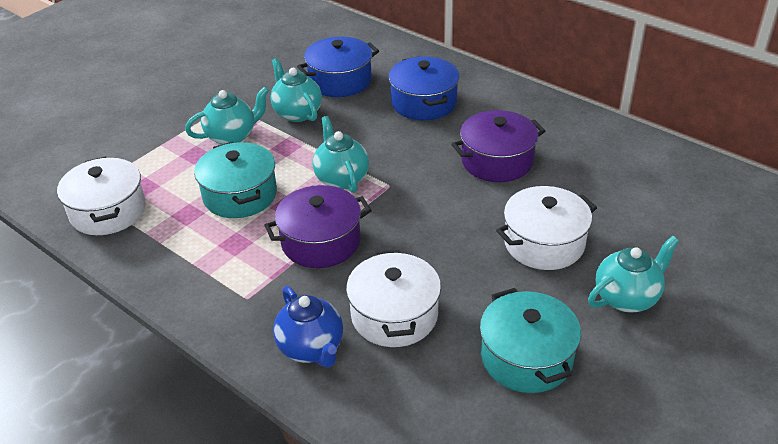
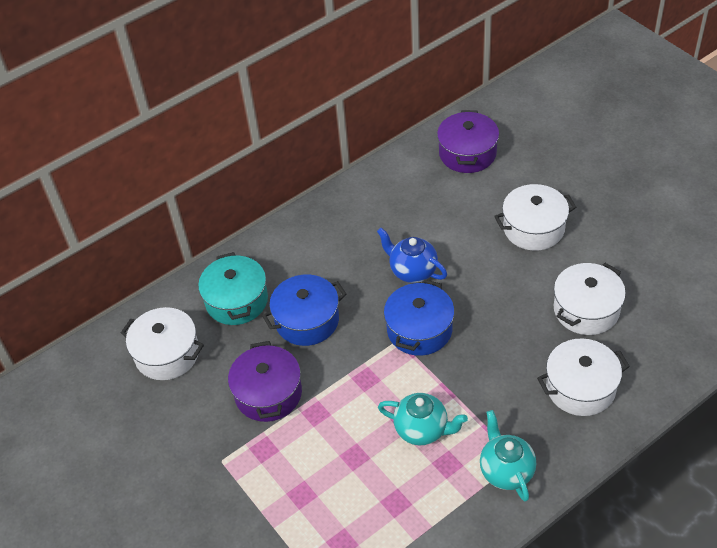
turquoise pot: [194,142,277,218] [480,288,581,393] = 2 -> [198,252,268,325] = 1
turquoise teapot: [185,87,269,145] [270,58,322,122] [313,116,369,193] [588,236,679,312] = 4 -> [378,393,468,445] [480,410,536,502] = 2
white pot: [57,156,146,235] [346,250,441,347] [496,186,597,270] = 3 -> [121,307,204,380] [494,184,576,251] [537,338,630,416] [554,263,626,335] = 4

